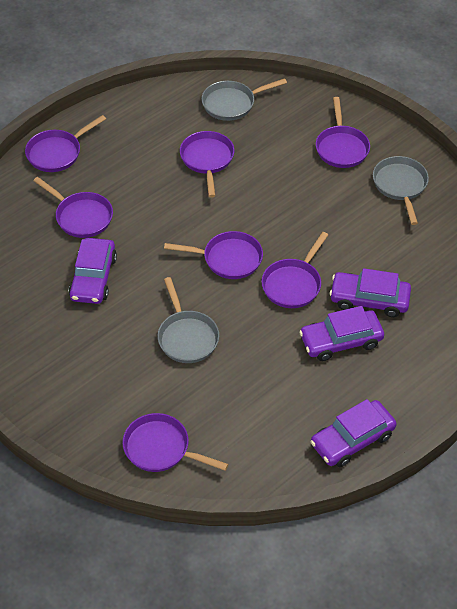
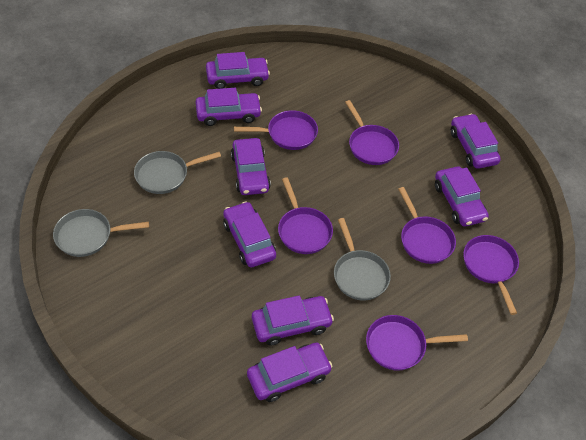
purple car: [69,238,117,304] [299,306,384,361] [311,399,397,467] [330,268,411,317] = 4 -> [196,88,262,126] [206,52,270,89] [223,201,276,267] [231,138,271,195] [247,342,332,402] [252,295,334,346] [435,166,489,227] [451,114,501,169] = 8
purple pan: [25,115,106,172] [33,177,113,238] [123,413,228,472] [164,231,263,279] [180,131,234,198] [261,232,328,308] [316,97,370,168] = 7 -> [234,110,318,150] [278,177,333,254] [345,100,399,165] [366,315,468,371] [398,187,456,264] [463,235,519,315] = 6

